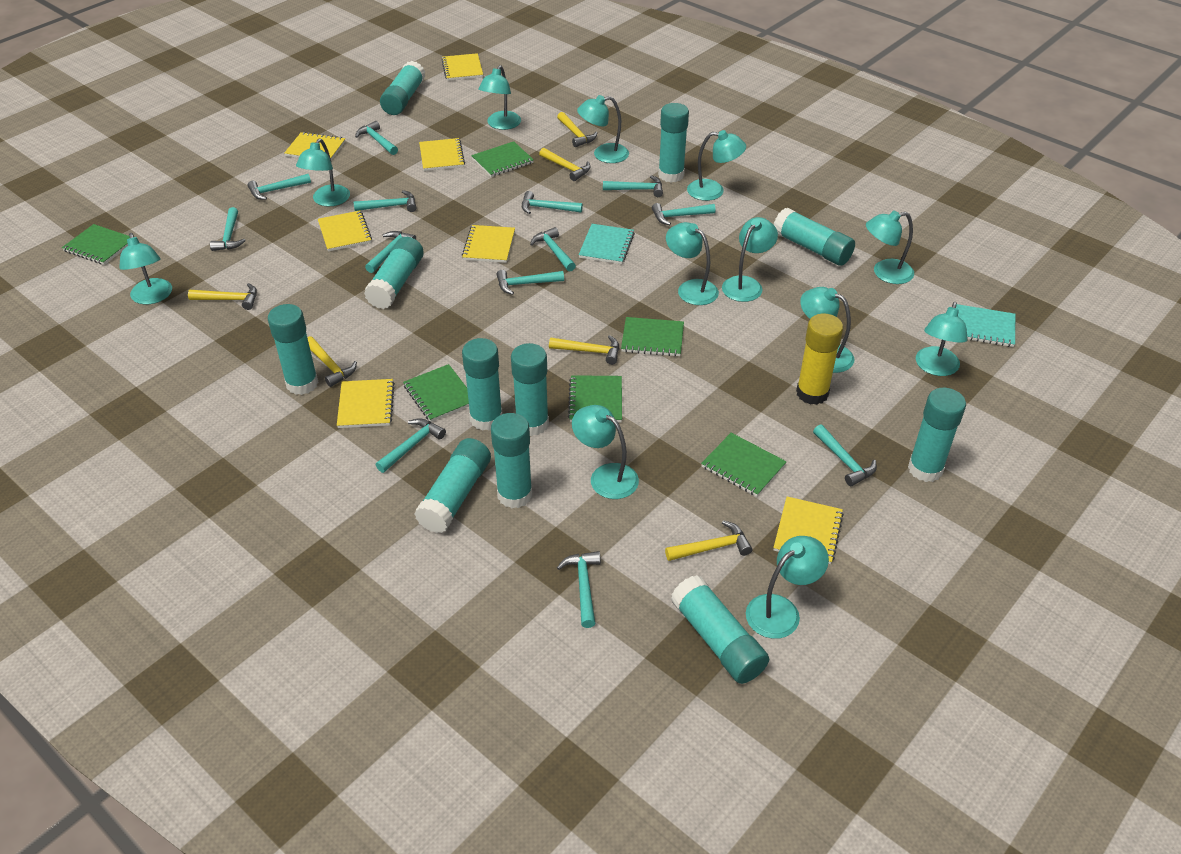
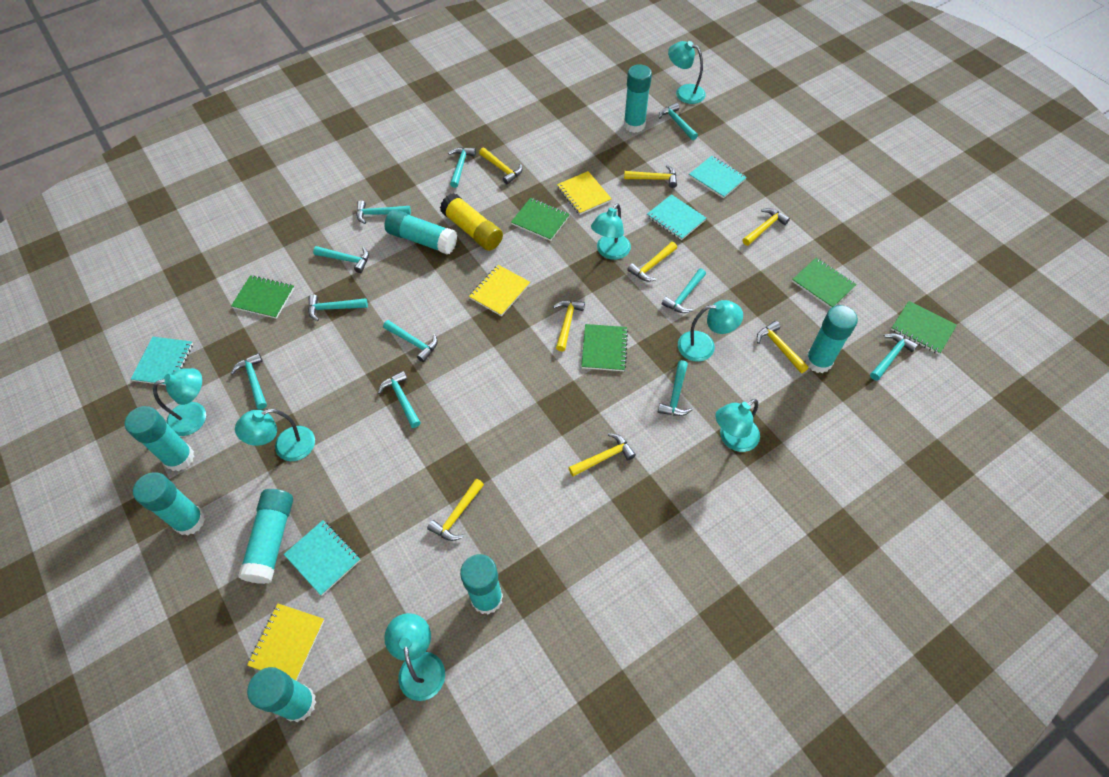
green notebook: [62,224,130,265] [403,364,469,422] [471,141,534,177] [568,375,622,422] [621,317,684,357] [701,433,787,497] = 6 -> [231,275,294,319] [511,198,570,241] [581,324,628,371] [792,258,857,308] [891,301,957,354] = 5
turquoise glue stick: [268,304,319,395] [364,237,424,309] [380,61,425,115] [415,438,491,533] [462,338,503,431] [491,413,532,508] [511,343,549,436] [658,103,689,183] [671,575,769,684] [774,208,855,266] [908,388,966,482] = 11 -> [125,406,194,471] [133,472,205,536] [238,489,293,584] [247,667,316,722] [384,209,457,255] [460,554,503,614] [624,64,652,133] [805,305,858,373] = 8
turquoise hammer: [210,207,246,251] [248,174,311,200] [354,190,417,212] [355,121,398,155] [365,231,416,273] [376,418,446,473] [496,270,564,295] [522,191,583,214] [530,227,576,272] [557,551,601,628] [603,175,663,197] [652,203,716,225] [813,424,877,486] = 13 -> [231,353,267,409] [308,294,368,321] [313,246,369,273] [356,200,411,224] [378,371,421,428] [383,320,438,362] [448,147,476,188] [658,360,692,416] [659,103,698,140] [662,269,706,313] [870,333,918,381] = 11
turquoise lamp: [119,233,172,304] [296,139,350,207] [478,65,521,130] [572,405,639,499] [577,95,629,163] [666,222,719,305] [687,130,746,201] [722,217,778,302] [746,536,829,639] [800,287,854,373] [866,210,914,284] [916,302,968,376] = 12 -> [153,368,206,436] [235,409,315,461] [384,613,445,701] [591,203,631,260] [668,41,706,104] [678,300,743,362] [715,399,760,452] = 7
turquoise notebook: [579,224,635,264] [956,304,1015,347] = 2 -> [131,337,193,385] [284,520,360,596] [647,194,706,240] [689,156,747,198] = 4
yellow hammer: [188,283,257,310] [307,336,357,387] [539,148,591,181] [549,335,619,365] [557,112,597,147] [665,521,752,561] = 6 -> [427,479,484,541] [479,148,523,184] [553,300,585,351] [568,433,636,476] [624,165,677,188] [627,242,677,282] [743,208,790,246] [757,321,809,373] = 8
yellow notebook: [284,132,345,160] [318,211,372,252] [337,379,395,428] [419,138,465,171] [441,53,483,81] [462,225,515,263] [773,496,844,564] = 7 -> [247,604,325,681] [469,265,530,316] [557,171,612,215] = 3

